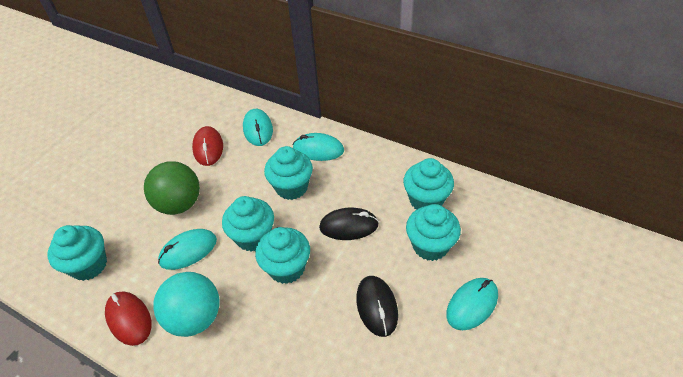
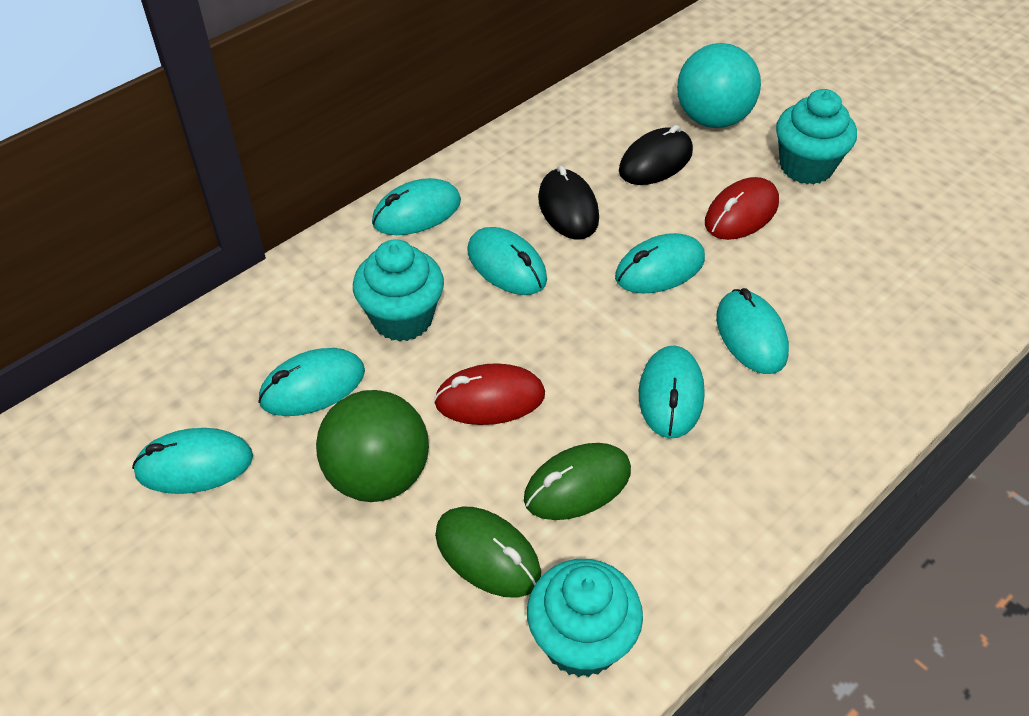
green mouse: none = 0 -> [435,507,541,598] [524,443,631,520] = 2
turquoise cupcake: [47,225,107,281] [222,196,274,252] [255,227,310,284] [264,146,313,200] [403,158,454,209] [406,204,461,261] = 6 -> [353,239,444,342] [527,559,643,677] [776,89,857,184] = 3
turquoise mouse: [158,229,217,270] [243,109,273,146] [293,133,344,161] [446,278,498,330] = 4 -> [132,428,253,494] [258,348,365,416] [372,178,461,235] [467,227,547,295] [615,233,705,294] [639,346,705,438] [716,288,789,374] = 7

